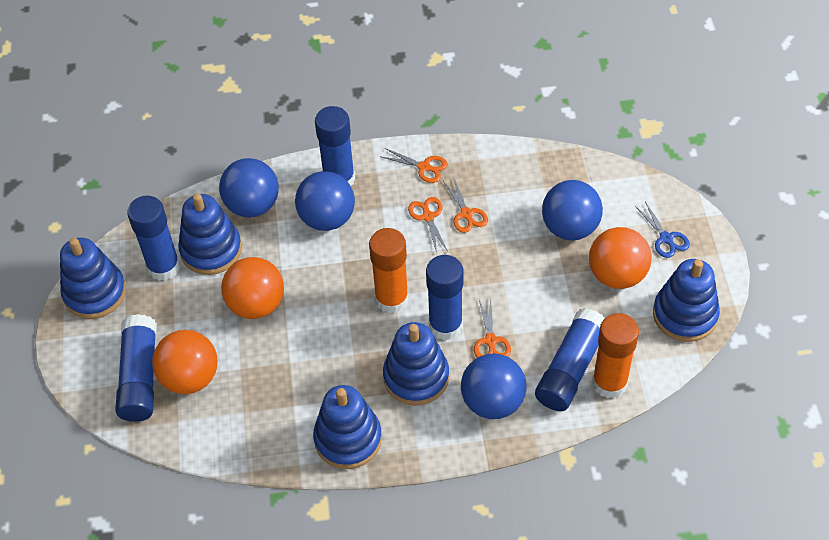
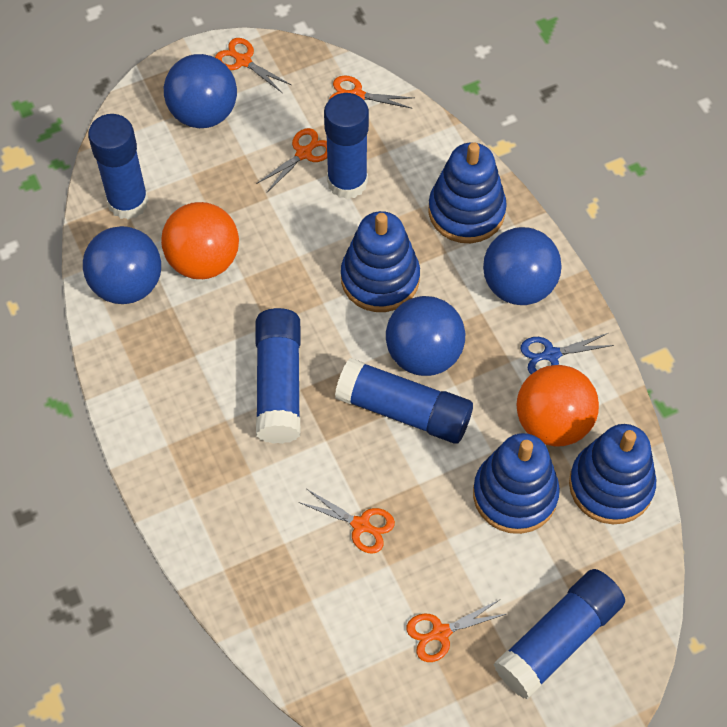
blue stacking toy: [60,238,126,319] [178,193,242,275] [313,385,382,469] [383,322,449,406] [653,259,720,342] = 5 -> [341,211,420,312] [428,142,507,243] [473,433,560,534] [569,424,656,524] = 4
orange ball: [152,330,218,394] [221,257,284,319] [589,227,652,289] = 3 -> [161,202,239,279] [516,365,599,447] = 2
orange glue stick: [369,228,409,313] [592,313,639,398] = 2 -> none = 0
orange scissors: [382,148,447,183] [408,197,448,253] [443,179,488,233] [474,299,511,358] = 4 -> [215,38,291,93] [258,128,327,192] [299,489,395,554] [329,75,414,109] [407,600,506,662] = 5

